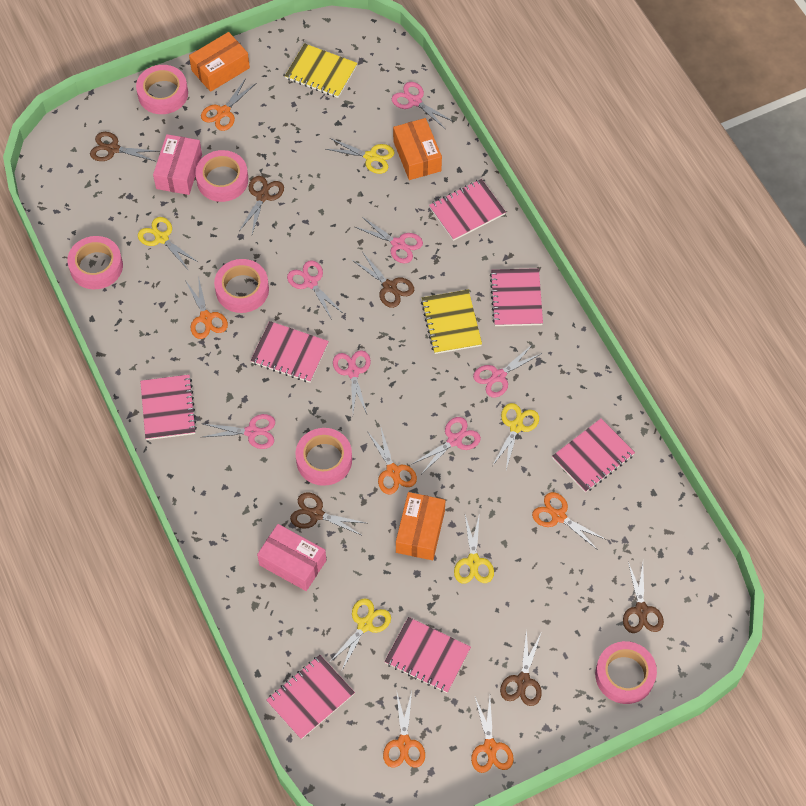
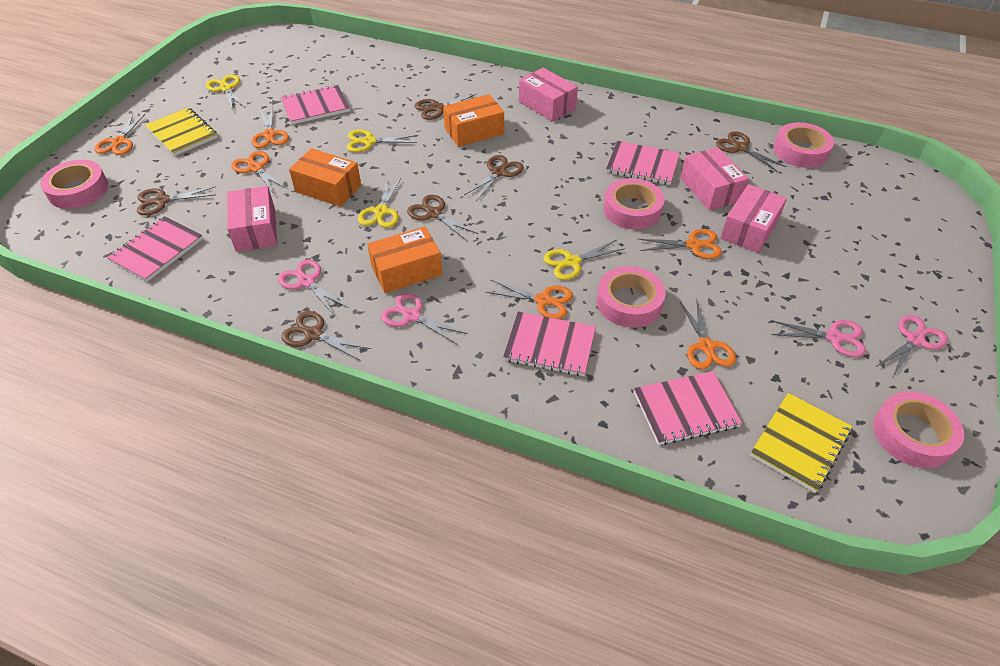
pink box: [153,134,202,195] [257,524,326,591] = 2 -> [227,186,277,252] [519,68,578,122] [681,147,749,211] [720,184,787,253] = 4
pink notebook: [140,375,197,440] [250,321,329,383] [266,655,355,740] [384,617,471,693] [429,179,506,241] [490,268,543,326] [552,418,635,493] = 7 -> [107,216,203,282] [280,85,350,124] [503,312,596,376] [606,141,680,185] [634,371,742,445] = 5
pink scissors: [203,414,275,449] [287,260,344,320] [333,350,371,414] [355,217,423,263] [392,82,454,129] [412,417,481,473] [473,344,542,398] = 7 -> [278,259,349,315] [381,293,468,345] [771,320,866,357] [876,315,948,377] = 4
pink tape: [67,236,123,289] [136,65,188,114] [195,150,248,202] [214,259,269,313] [295,428,352,486] [595,641,657,704] = 6 -> [40,160,108,209] [597,266,666,328] [603,178,665,230] [773,122,834,168] [873,391,964,468] = 5
yellow scissors: [138,217,199,271] [326,138,395,174] [329,598,391,672] [454,513,494,583] [492,403,539,470] = 5 -> [206,75,245,109] [346,129,418,152] [358,178,401,228] [543,240,624,280] = 4

